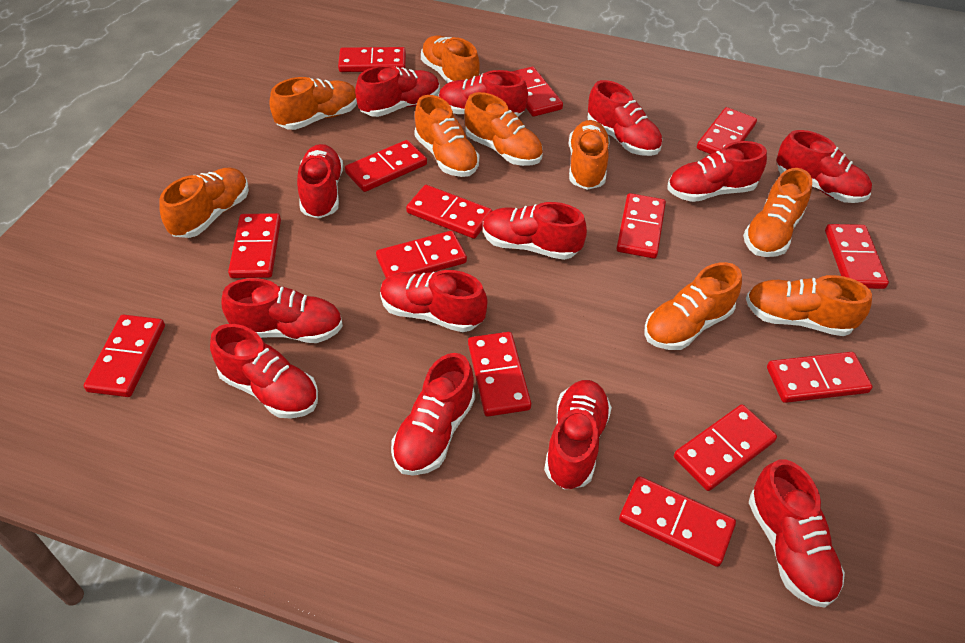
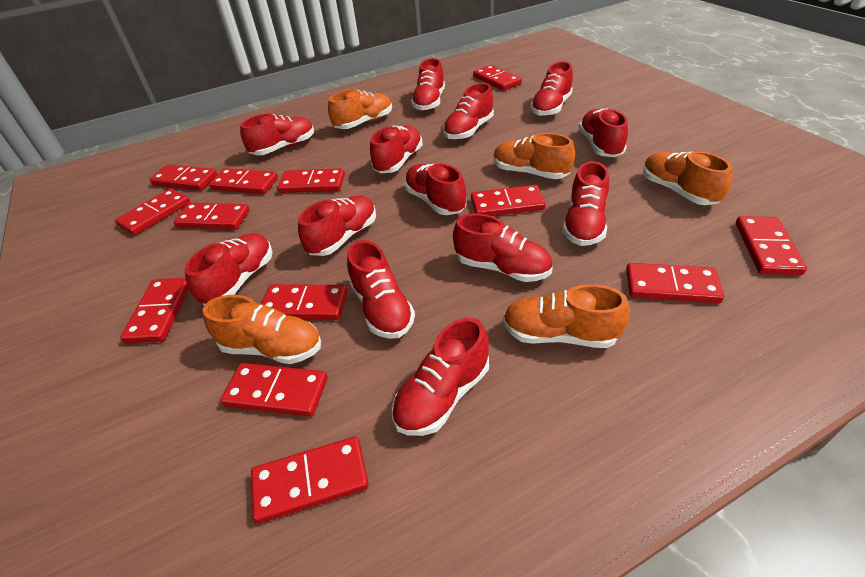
orange shoe: [159,167,249,238] [269,77,357,130] [414,95,479,177] [421,35,480,83] [464,92,543,166] [569,120,610,190] [644,262,742,350] [743,168,812,257] [746,275,872,336] = 9 -> [203,295,321,364] [328,89,392,129] [494,133,575,179] [503,284,630,348] [643,151,732,205] = 5
red domino: [84,315,165,397] [228,213,281,278] [338,47,406,72] [345,140,427,192] [376,231,467,278] [406,185,492,239] [468,332,531,417] [511,67,563,117] [616,193,666,259] [619,476,736,567] [674,404,777,491] [697,107,757,154] [767,352,873,403] [825,224,889,289] = 14 -> [115,188,190,235] [121,277,189,343] [150,164,217,190] [174,203,250,229] [209,168,278,194] [220,363,328,417] [251,436,369,524] [261,284,347,320] [278,168,345,193] [471,185,546,216] [473,65,522,91] [626,263,724,303] [736,216,807,275] = 13

